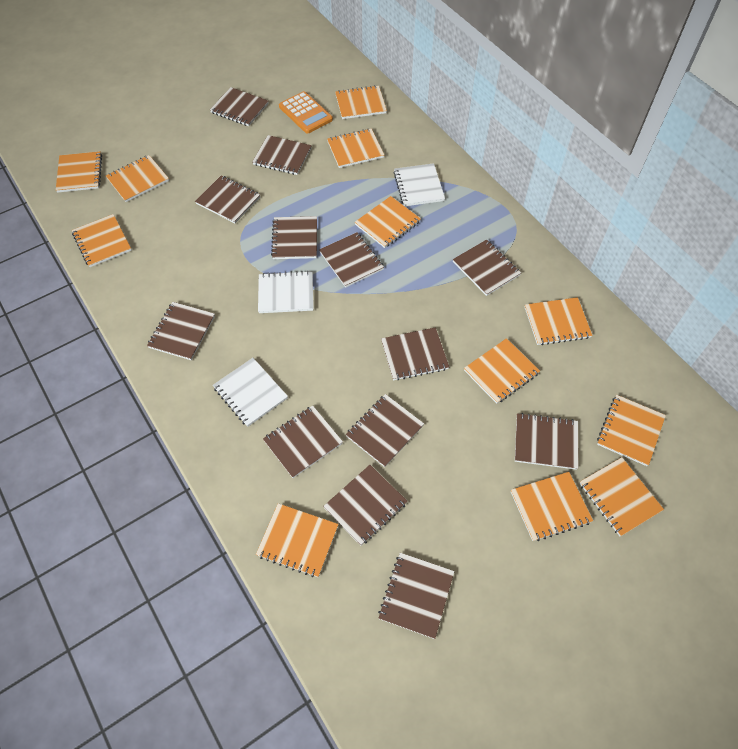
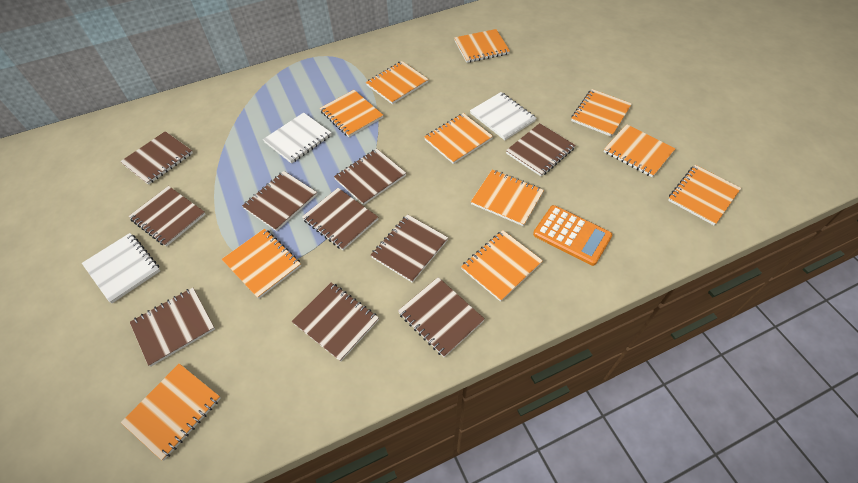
brown notebook: [147,302,215,360] [195,175,260,223] [210,87,269,126] [252,135,312,175] [263,405,343,478] [271,216,317,259] [319,232,384,287] [323,465,407,546] [346,394,424,467] [378,552,455,639] [381,327,449,381] [453,239,521,296] [515,413,579,470] = 13 -> [120,131,193,185] [128,186,206,247] [130,288,215,367] [242,171,317,231] [292,283,379,362] [302,188,378,250] [334,148,406,205] [370,214,448,283] [398,277,485,358] [506,123,576,177] = 10
orange notebook: [56,151,102,193] [72,214,132,267] [106,155,169,202] [256,503,339,577] [327,128,384,168] [335,85,387,119] [355,196,421,248] [464,338,540,404] [511,472,593,541] [525,297,593,345] [580,457,664,536] [597,395,666,466] = 12 -> [121,363,221,461] [222,229,301,299] [320,90,383,137] [366,61,429,104] [424,113,493,164] [454,29,510,63] [461,230,543,302] [471,169,544,226] [571,89,632,137] [603,124,676,177] [668,165,741,225] = 11

